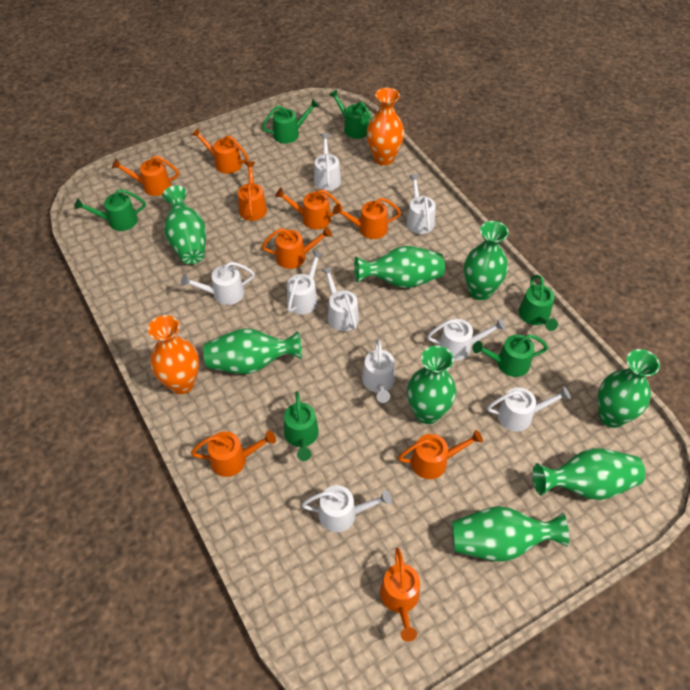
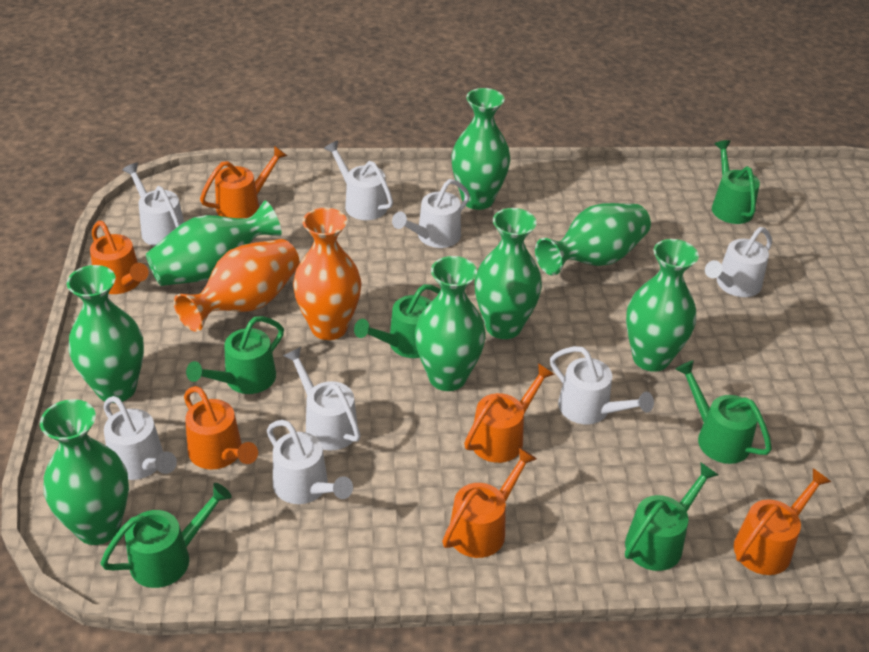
orange watering can: [112,156,179,196] [191,128,248,174] [191,431,276,477] [238,162,267,221] [262,227,332,269] [275,188,343,229] [333,198,401,239] [380,548,420,642] [398,430,483,479] = 9 -> [90,221,149,294] [184,386,258,470] [200,146,287,218] [442,447,537,558] [464,363,555,463] [734,468,831,575] = 6
white watering can: [181,262,255,305] [287,250,323,314] [301,485,392,532] [314,133,341,191] [321,266,359,331] [362,339,395,403] [406,174,436,234] [427,318,505,361] [487,387,571,432] = 9 -> [103,396,177,480] [122,163,184,246] [267,420,353,504] [283,347,361,450] [324,140,393,220] [392,179,470,248] [550,346,654,424] [705,227,772,297] = 8

